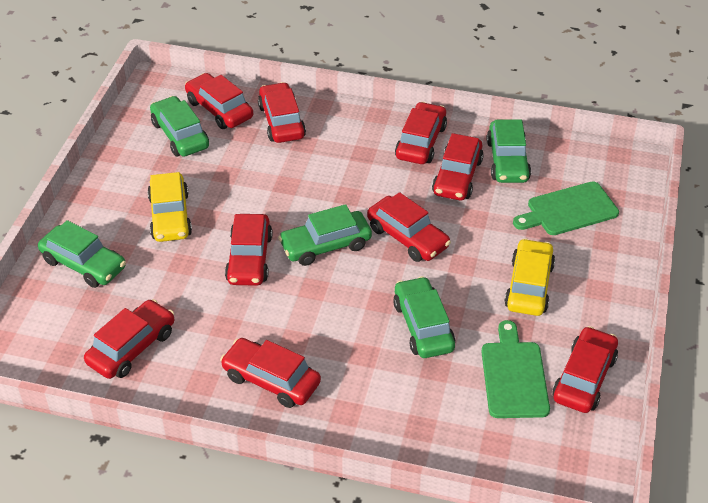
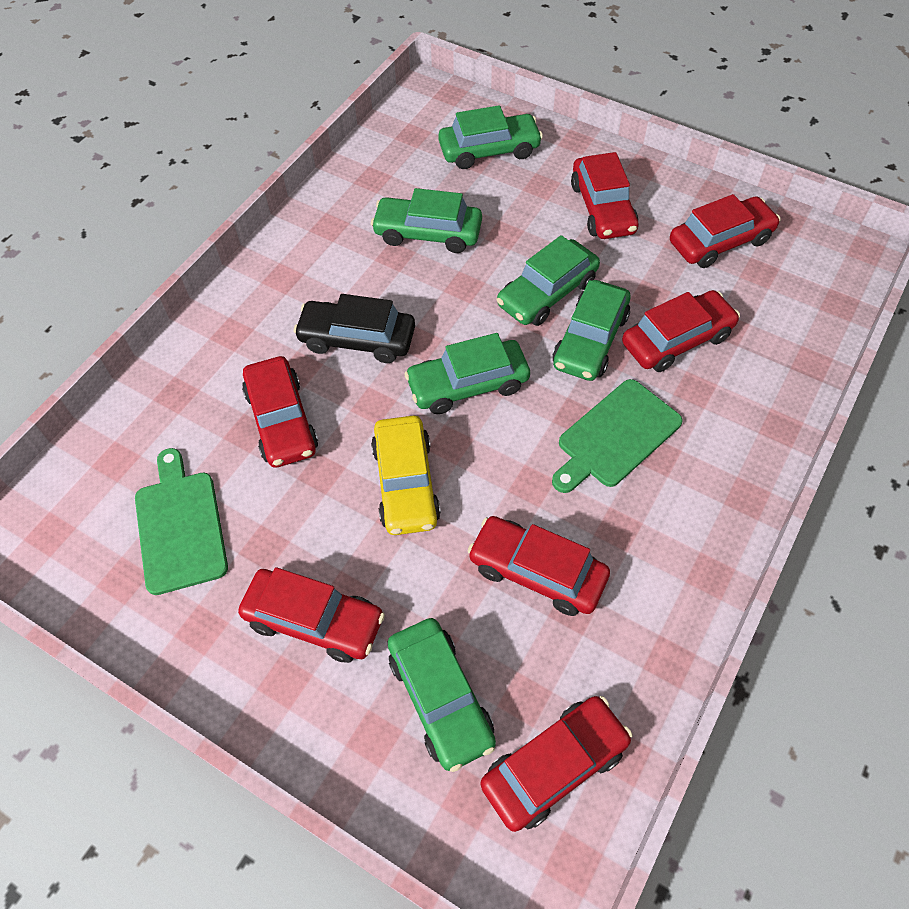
black car: none = 0 -> [293,294,415,363] = 1
green car: [38,220,126,288] [150,96,209,157] [278,204,372,266] [393,276,455,358] [487,119,531,183] = 5 -> [371,188,482,253] [387,618,496,772] [404,333,530,414] [438,105,543,169] [496,235,600,326] [553,280,631,381] = 6
red car: [84,299,174,379] [185,73,253,129] [220,338,321,408] [225,214,273,286] [258,82,306,143] [367,192,451,262] [395,102,447,164] [432,133,484,200] [552,326,618,413] = 9 -> [238,567,385,663] [242,356,318,468] [468,516,610,616] [481,696,632,832] [571,152,638,239] [622,290,740,372] [670,194,781,268] = 7
yellow car: [147,172,192,242] [504,238,555,316] = 2 -> [371,416,441,535] = 1

